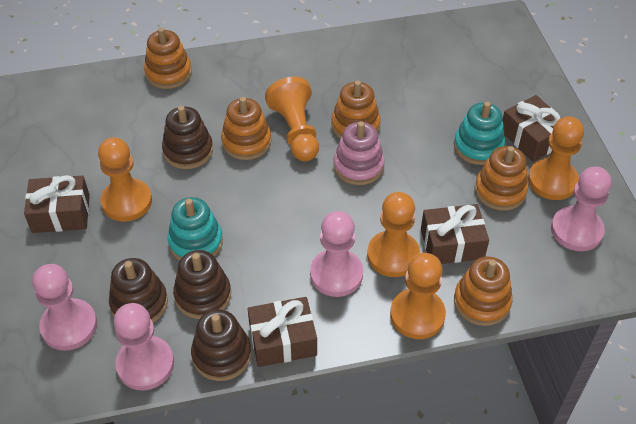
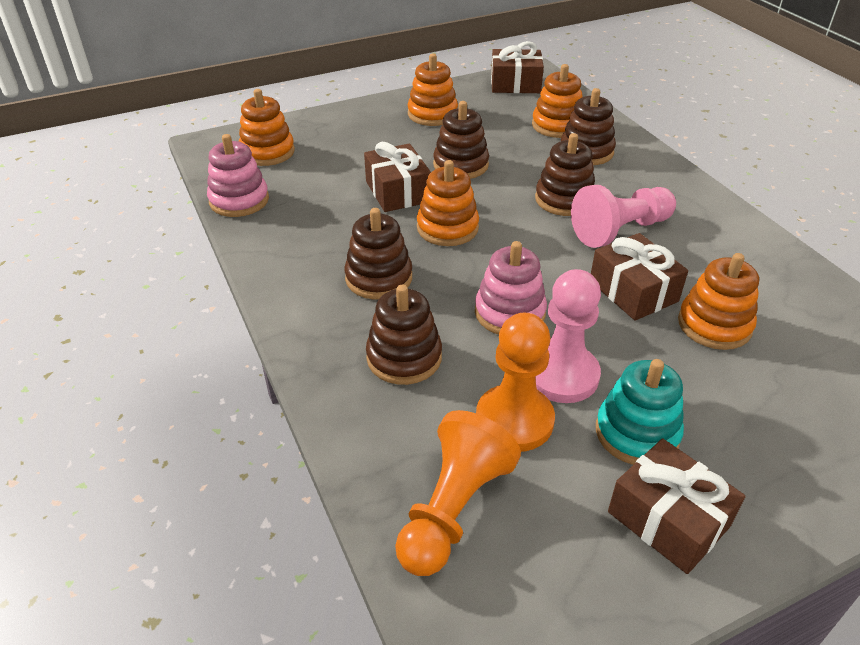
brown stacking toy: [109,258,168,323] [162,106,213,169] [173,250,231,319] [191,309,251,381] = 4 -> [344,208,412,299] [366,285,442,385] [433,101,489,179] [535,133,595,216] [561,88,616,165] = 5
orange pawn: [98,137,152,222] [265,77,319,161] [367,192,420,277] [390,253,446,339] [528,116,584,200] = 5 -> [395,410,521,576] [476,313,555,452] = 2
pink pawn: [32,264,97,351] [114,303,174,390] [310,211,363,297] [551,166,612,251] = 4 -> [535,269,601,403] [571,185,676,248] = 2
pink stacking toy: [333,121,385,185] = 1 -> [207,134,269,217] [475,241,547,335] = 2
turquoise stacking toy: [167,197,223,260] [454,102,505,165] = 2 -> [596,359,684,465] = 1

